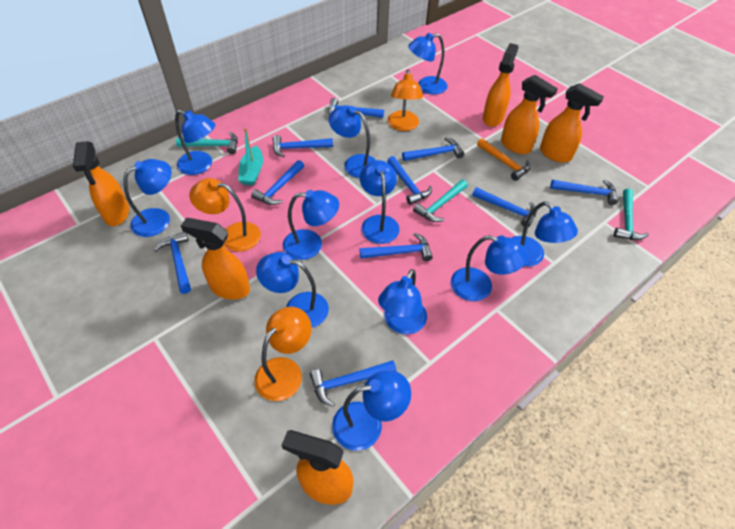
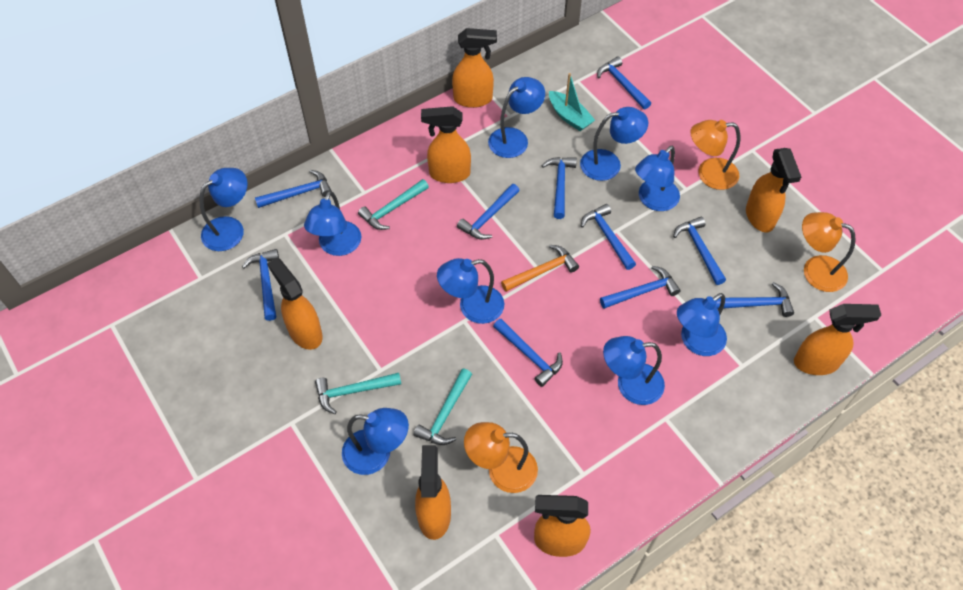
blue lamp: [123,159,172,237] [175,110,215,175] [256,252,329,328] [283,190,339,260] [329,105,376,178] [332,370,411,451] [360,160,399,244] [378,269,427,334] [408,33,447,95] [451,235,528,301] [512,201,578,267] = 11 -> [200,168,247,251] [304,191,361,256] [342,408,409,475] [437,258,504,324] [488,77,545,158] [580,107,648,181] [603,336,665,405] [635,146,680,211] [677,293,727,356] = 9
orange spray bottle: [73,141,129,226] [181,218,250,300] [281,430,354,505] [483,43,519,127] [501,75,558,154] [540,83,604,163] = 6 -> [267,258,323,350] [415,445,451,540] [421,106,471,183] [452,28,497,108] [534,495,590,557] [746,148,801,232] [794,304,881,375] = 7

